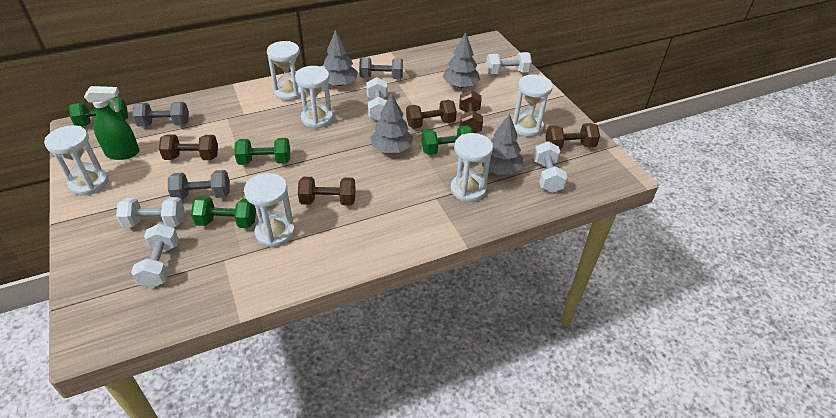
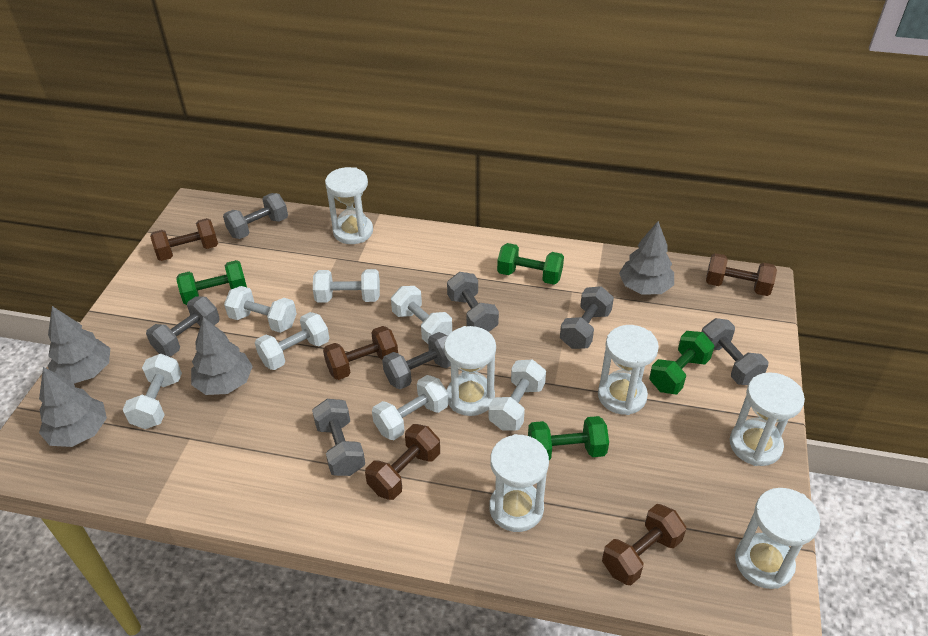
green spray bottle: [84,86,140,160] = 1 -> none = 0
grey dumbbell: [132,102,189,127] [168,170,230,200] [359,57,403,79] = 3 -> [146,296,220,356] [223,193,288,239] [312,399,365,476] [382,332,451,389] [447,272,499,332] [560,286,614,349] [702,318,768,385] = 7
white dumbbell: [116,197,184,227] [131,223,179,288] [366,77,388,121] [486,52,532,74] [534,141,568,193] = 5 -> [123,354,182,429] [224,286,297,333] [255,312,329,370] [313,269,380,303] [372,375,449,440] [391,286,452,344] [488,359,546,431] = 7

